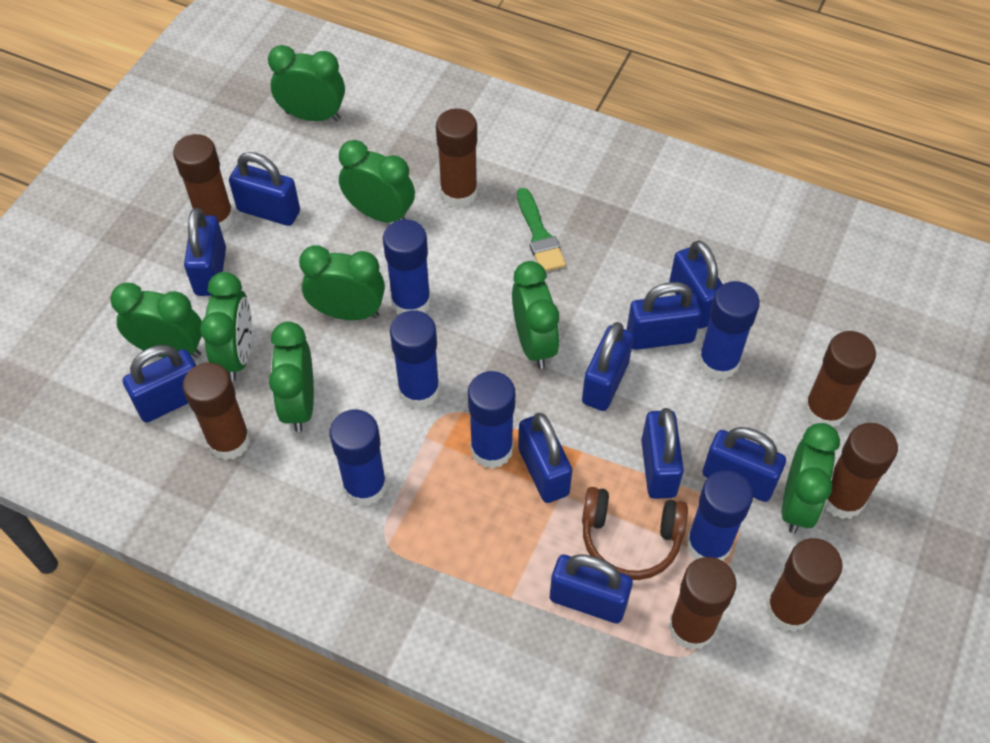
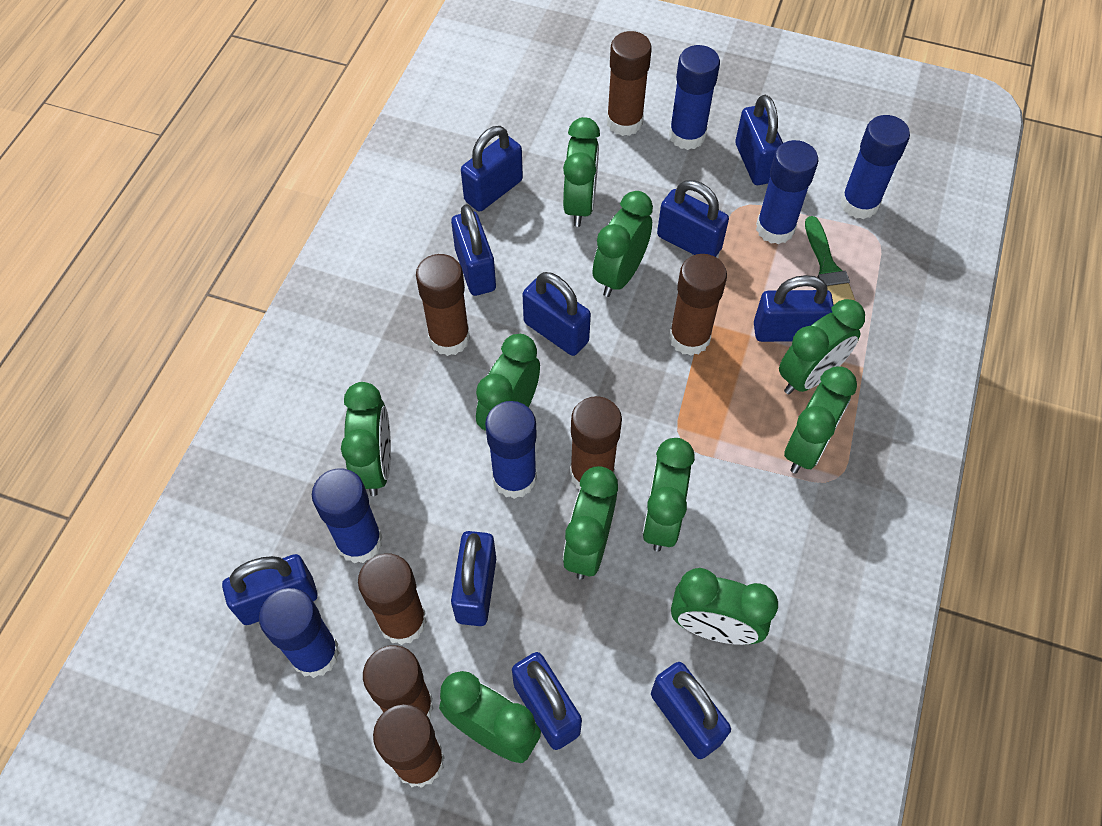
brown headphones: [582,487,688,580] = 1 -> none = 0
green clock: [110,283,202,358] [200,272,252,381] [268,45,345,121] [269,321,314,432] [299,245,385,320] [339,140,415,222] [512,261,560,369] [782,423,840,534] = 8 -> [341,382,391,496] [439,671,541,763] [476,334,540,431] [563,117,600,227] [563,466,618,580] [593,191,653,297] [642,438,695,552] [671,568,778,645] [779,299,865,395] [784,367,857,473] = 10

